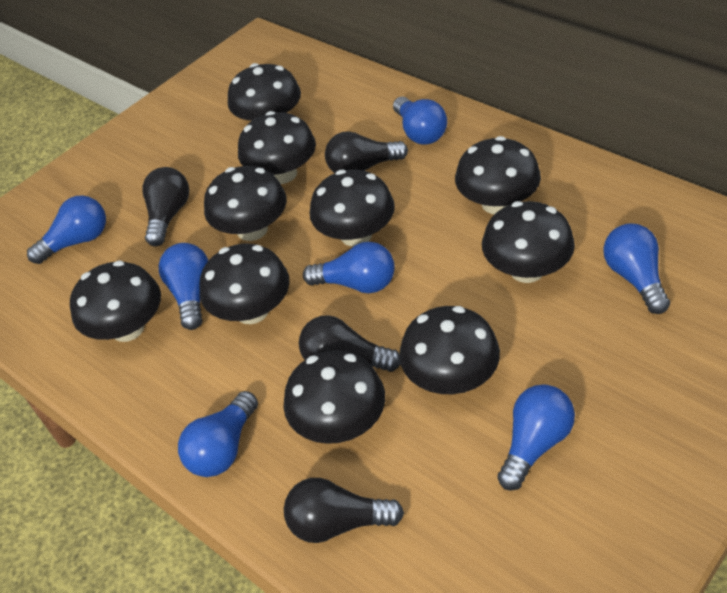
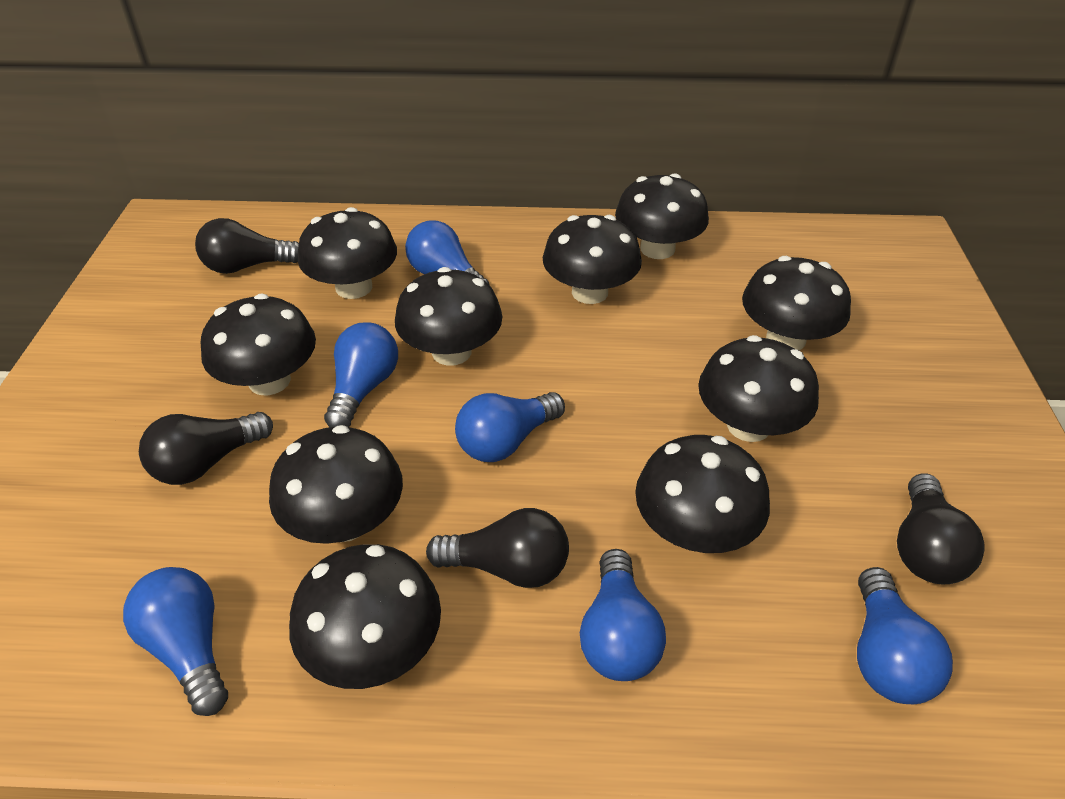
blue light bulb: [27,195,106,264] [159,243,208,330] [178,391,258,477] [303,242,395,293] [393,96,447,144] [497,384,575,490] [603,223,670,314] = 7 -> [123,567,228,716] [324,322,398,427] [405,220,489,284] [455,392,565,462] [580,549,666,681] [857,567,953,704] = 6

